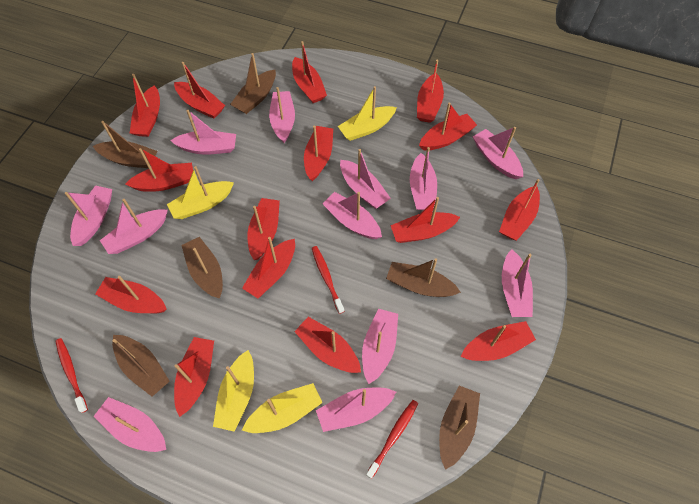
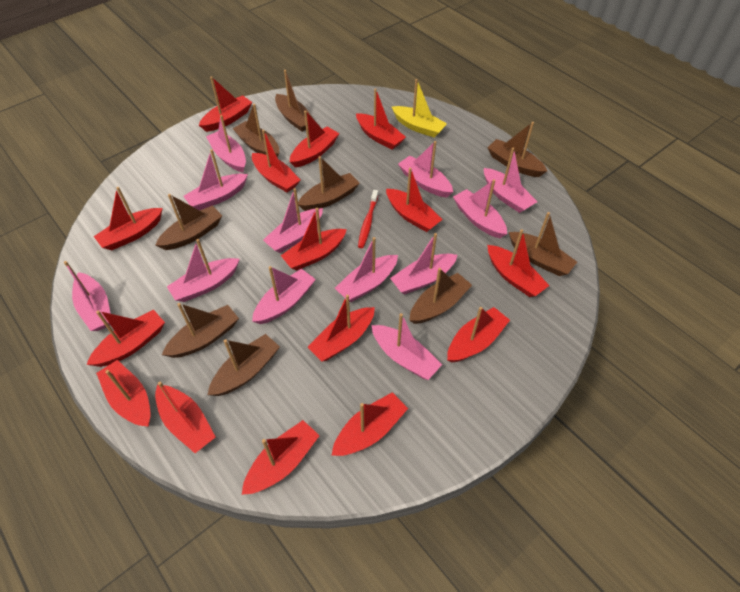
brown boat: [93,121,158,168] [112,335,170,397] [182,237,223,299] [230,53,276,114] [386,258,461,297] [439,386,480,470] = 6 -> [155,194,222,250] [162,303,239,358] [208,334,280,396] [233,104,279,157] [275,70,313,132] [298,156,360,211] [409,268,472,324] [487,122,547,177] [509,212,577,276] = 9
red toothbrush: [55,338,88,413] [312,246,344,314] [366,400,418,479] = 3 -> [358,190,378,248] = 1
yellow boat: [167,166,234,219] [213,350,254,432] [242,383,323,433] [338,86,397,141] = 4 -> [392,79,447,138] = 1

